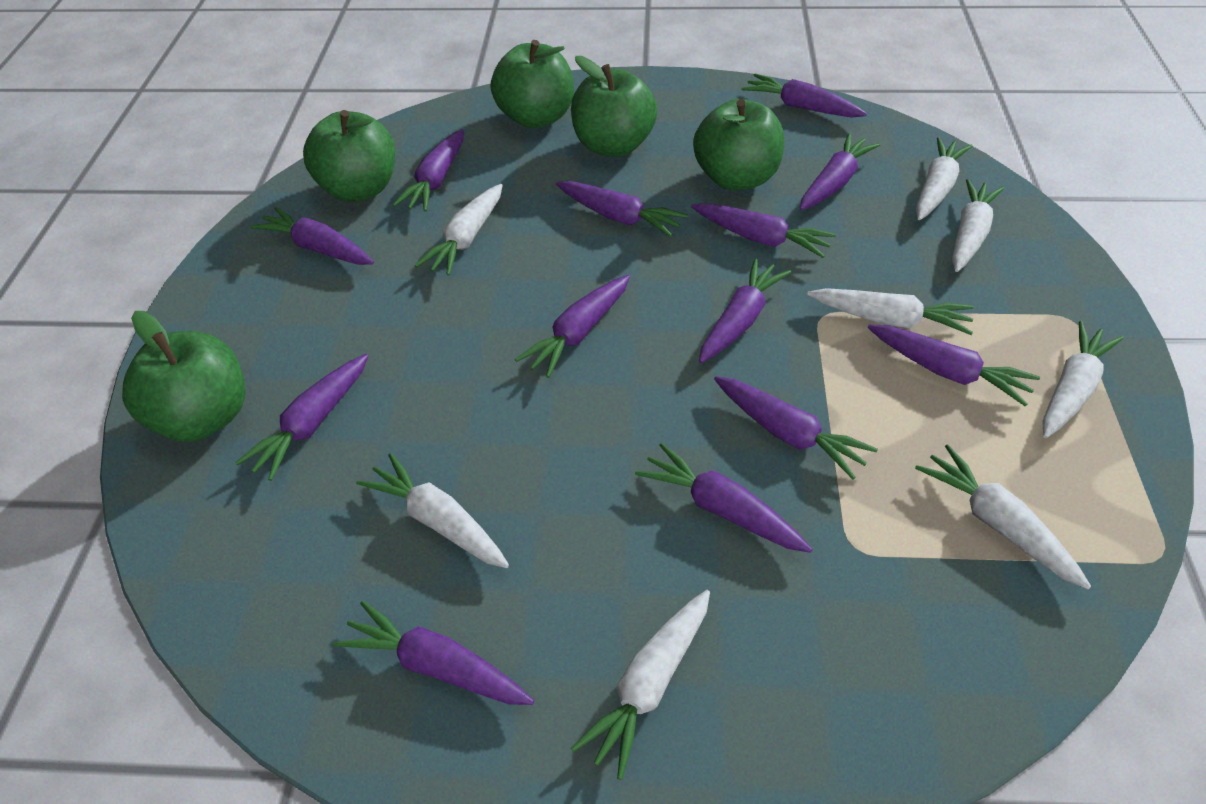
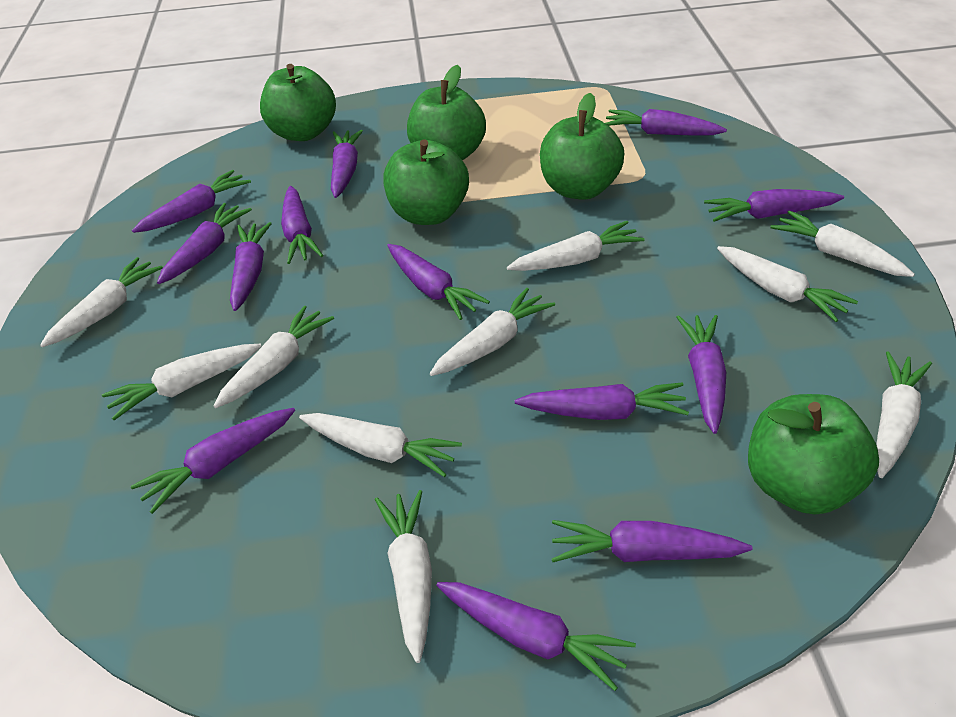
white carrot: [356,453,509,568] [415,184,503,276] [571,590,710,780] [807,288,974,335] [915,444,1091,589] [916,137,973,220] [952,179,1004,272] [1043,321,1124,438] = 8 -> [40,257,163,347] [102,344,262,420] [214,306,334,408] [299,413,462,477] [375,490,432,663] [430,288,555,376] [507,221,644,271] [717,246,858,322] [770,210,915,277] [876,351,932,478] = 10

